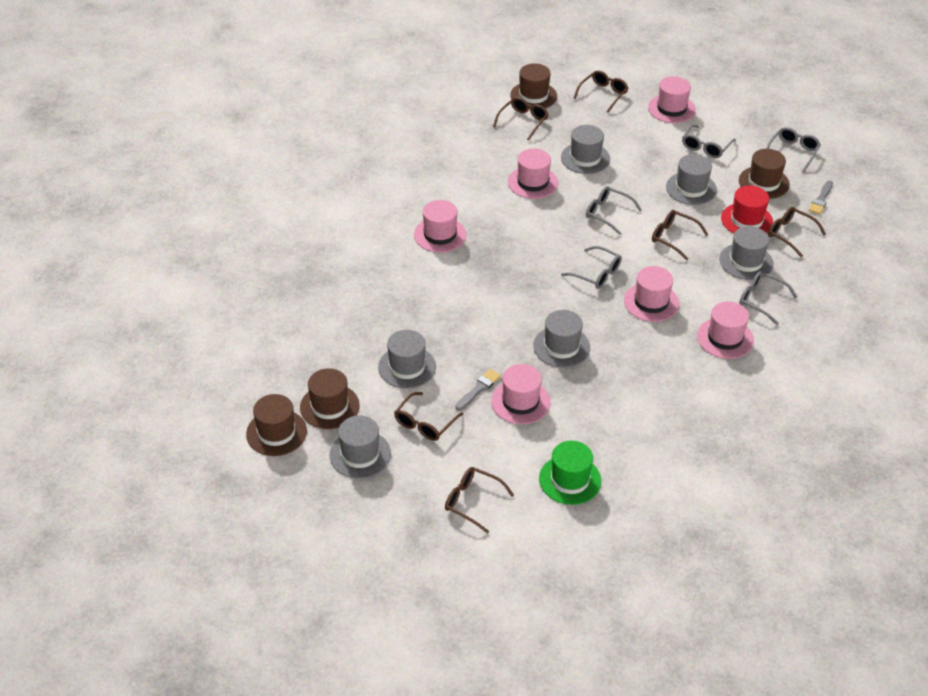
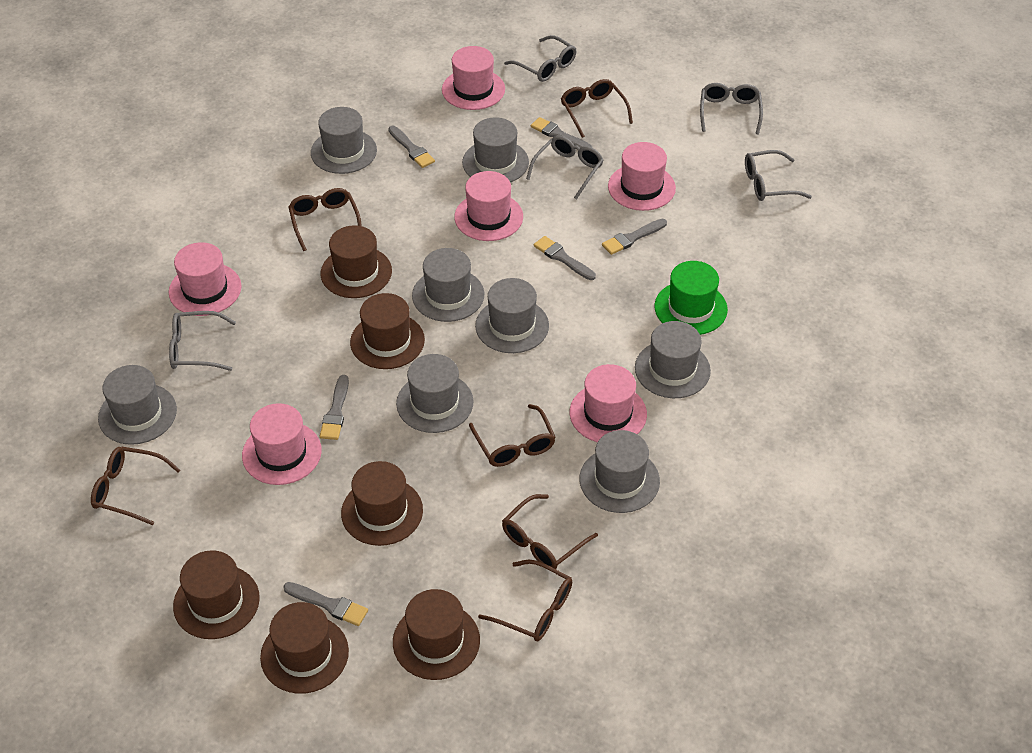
brown hat: [246,394,307,456] [300,368,360,429] [510,63,557,110] [739,149,790,199] = 4 -> [173,550,260,639] [260,602,349,694] [321,225,392,298] [341,461,423,546] [350,293,425,369] [393,589,480,680] = 6
grey brush: [455,369,501,411] [809,180,833,214] = 2 -> [283,582,368,626] [320,375,349,440] [388,126,435,168] [531,117,592,148] [534,236,596,280] [602,219,667,255] = 6
grey hat: [329,416,391,478] [378,330,436,389] [533,310,590,368] [561,125,610,174] [666,154,717,205] [719,226,773,280] = 6 -> [98,365,177,445] [311,107,377,174] [396,354,473,433] [412,248,484,322] [462,117,529,182] [475,278,549,353] [580,430,660,513] [635,321,711,398] = 8
red hat: [721,185,773,233] = 1 -> none = 0

